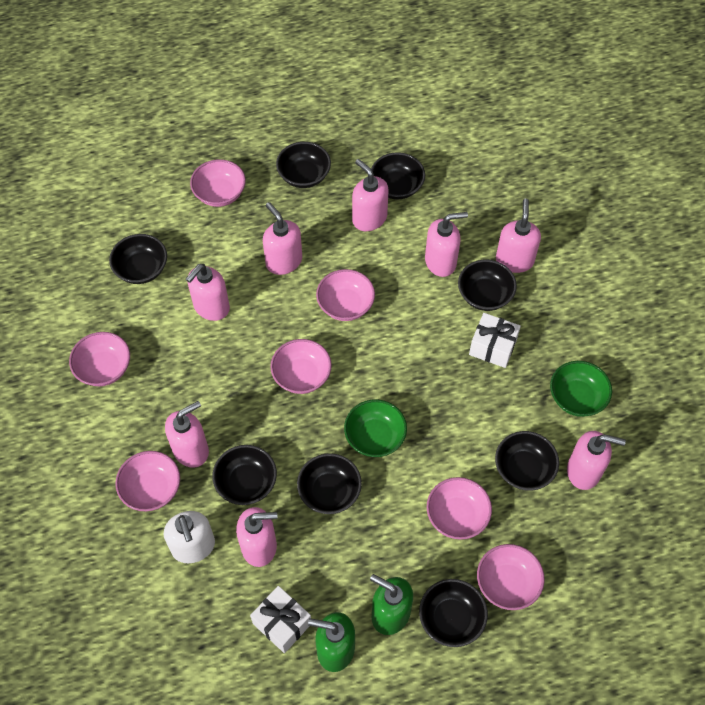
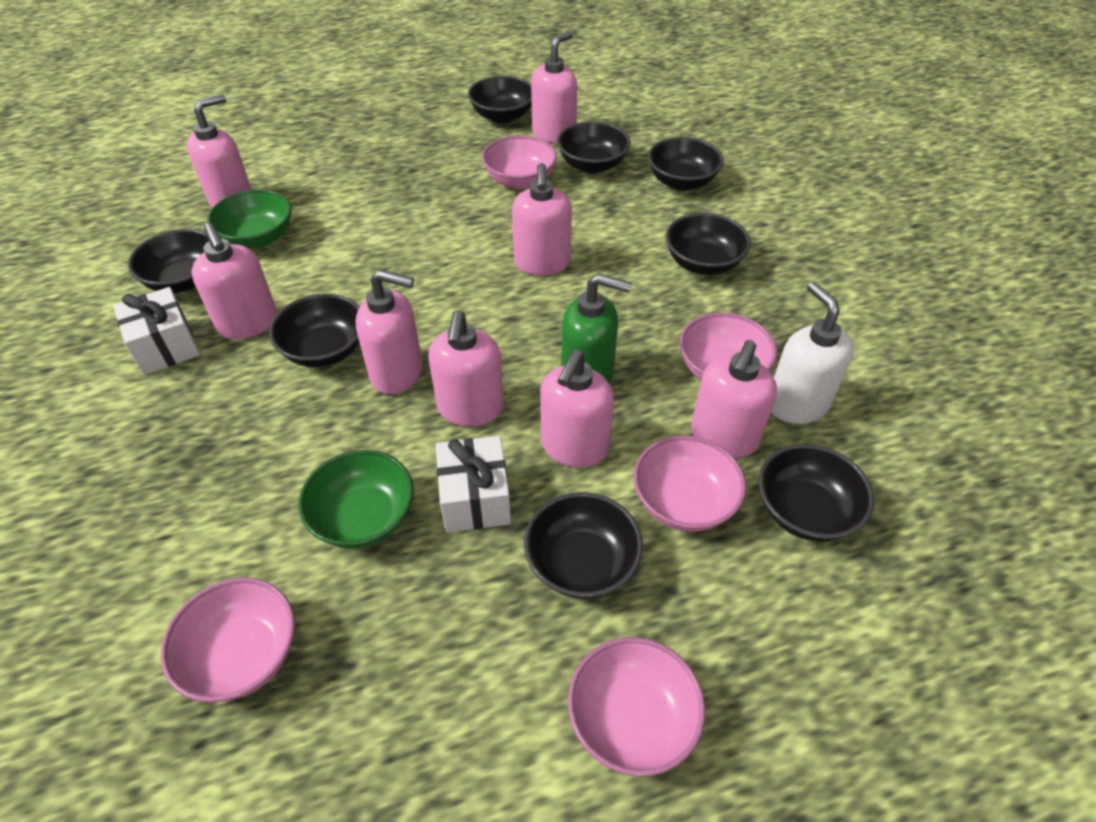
green soap dispenser: [308,612,355,672] [370,574,413,635] = 2 -> [561,274,632,384] = 1
pink bowl: [69,332,130,386] [115,451,180,511] [190,159,246,207] [270,339,332,394] [316,269,375,321] [427,477,492,540] [477,544,545,610] = 7 -> [161,577,295,703] [482,135,557,189] [568,637,706,776] [633,435,746,532] [679,313,777,380] = 5

